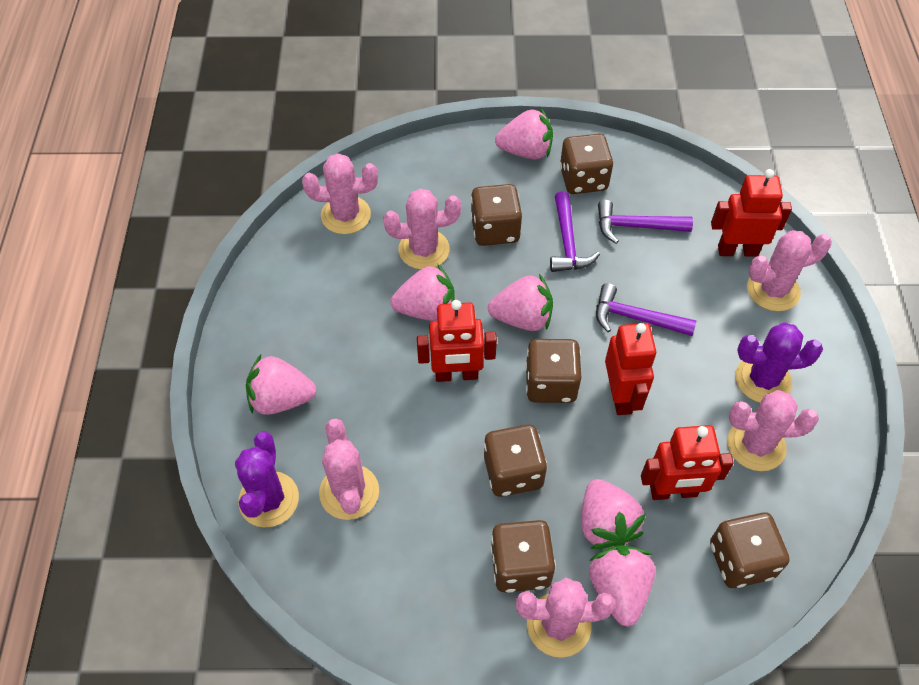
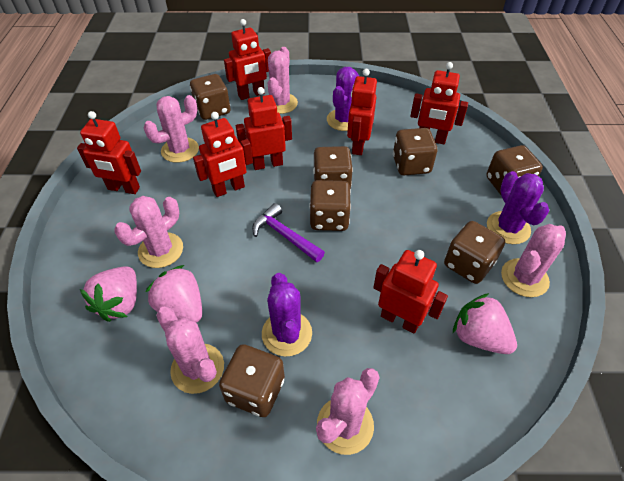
brown dice: [471,184,522,246] [484,424,547,497] [491,520,556,593] [525,339,581,403] [560,134,613,194] [710,512,790,588] = 6 -> [190,74,230,120] [219,344,285,417] [309,180,351,231] [313,146,353,189] [393,128,437,175] [444,221,505,284] [486,145,543,195] = 7
pink strawberry: [246,355,316,415] [390,263,455,321] [488,274,553,331] [495,109,553,160] [581,479,645,549] [589,545,655,627] = 6 -> [80,266,137,322] [145,265,202,323] [453,293,517,354] = 3
purple cactus: [235,432,299,527] [735,322,823,403] = 2 -> [262,273,312,357] [327,67,359,131] [487,171,549,244] = 3
purple hammer: [550,191,600,272] [596,283,696,336] [598,200,693,244] = 3 -> [252,203,325,262] = 1
red robot: [417,300,497,382] [605,323,656,415] [641,425,734,500] [711,169,792,257] = 4 -> [77,111,141,194] [193,112,253,197] [224,19,271,100] [236,87,292,170] [347,69,377,155] [373,250,448,334] [410,62,468,144] = 7

